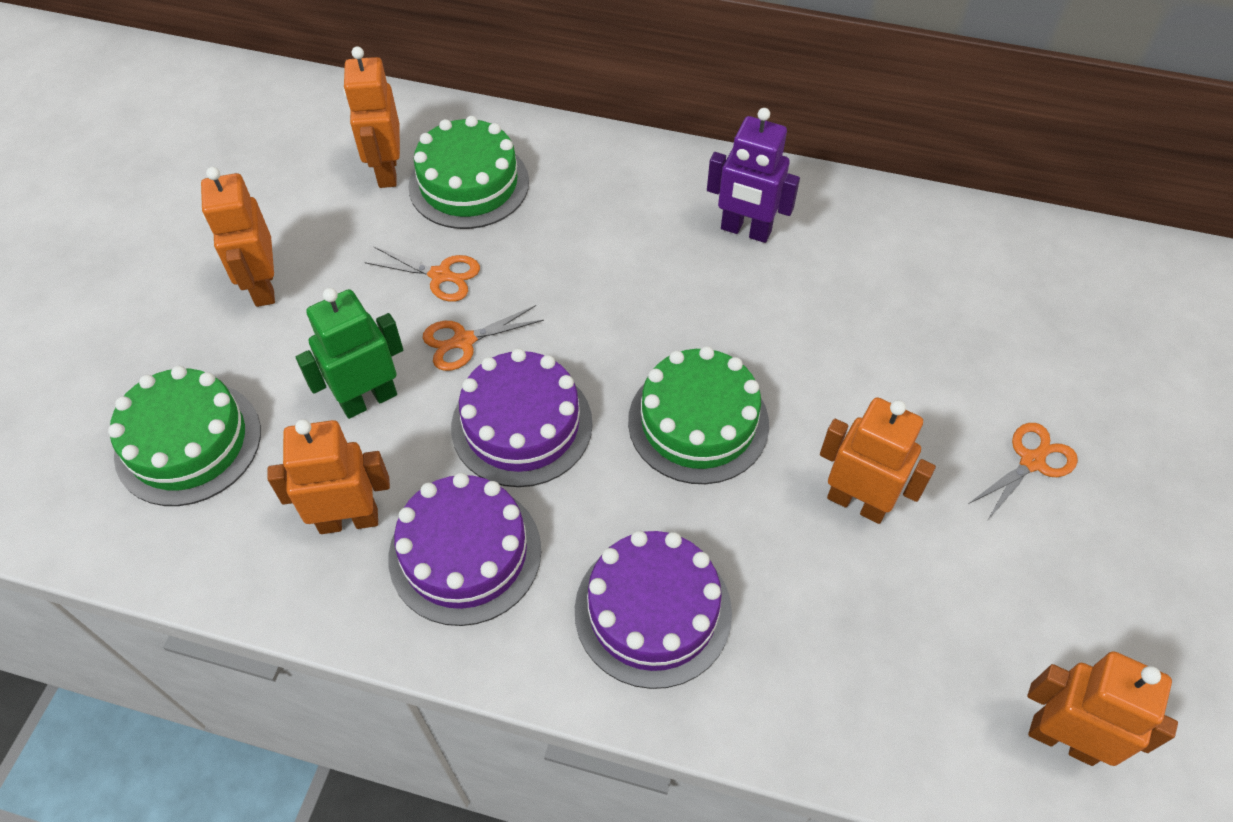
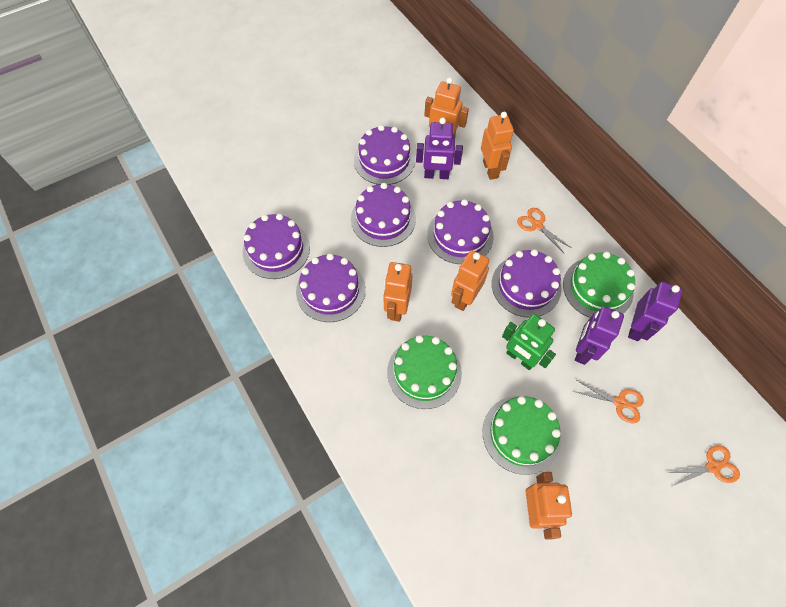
purple cake: [388,473,541,626] [451,348,593,487] [575,531,732,689] = 3 -> [243,214,310,279] [296,253,366,322] [351,183,416,247] [354,125,415,185] [427,199,494,264] [492,249,561,317] = 6
purple robot: [707,108,800,243] = 1 -> [416,118,463,179] [575,306,624,365] [628,282,682,341] = 3

